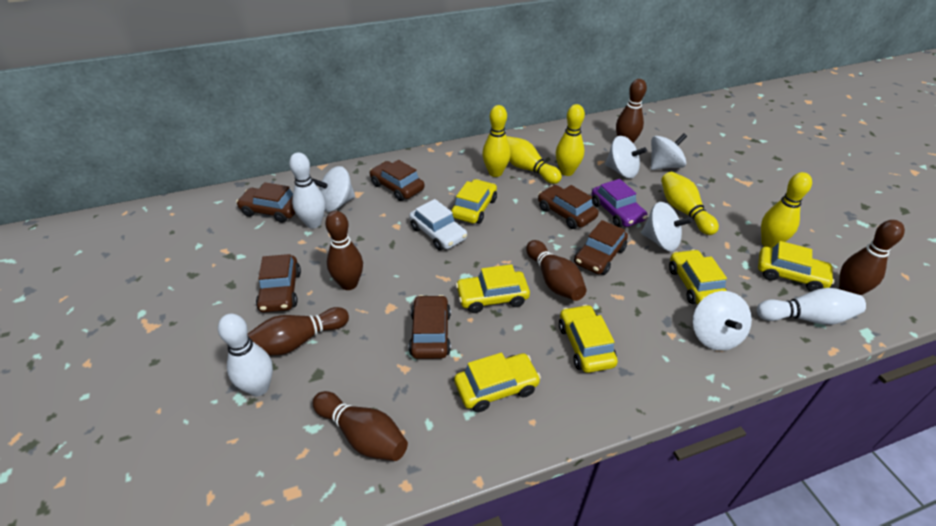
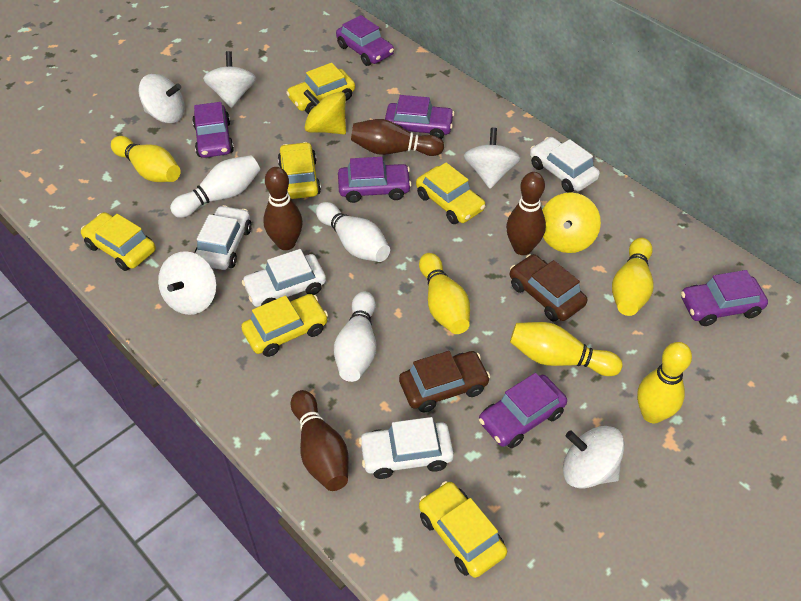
brown bowling pin: [248,307,349,356] [312,391,408,461] [325,211,363,290] [526,240,587,301] [616,79,647,143] [839,220,905,295] = 6 -> [263,167,303,250] [291,390,349,491] [351,119,444,156] [506,172,546,255] = 4
brown car: [236,182,295,223] [256,254,301,312] [370,160,424,201] [409,295,451,359] [538,185,598,229] [574,220,628,275] = 6 -> [399,351,490,412] [510,254,587,322] = 2
purple car: [592,179,647,227] = 1 -> [192,102,234,158] [336,15,394,66] [338,157,412,203] [385,95,455,139] [479,373,567,448] [681,270,768,326] = 6
white car: [409,199,467,251] = 1 -> [194,205,252,270] [242,249,326,307] [359,417,454,479] [530,137,600,193] = 4
yellow spinning top: none = 0 -> [303,89,346,134] [542,192,601,253] = 2

